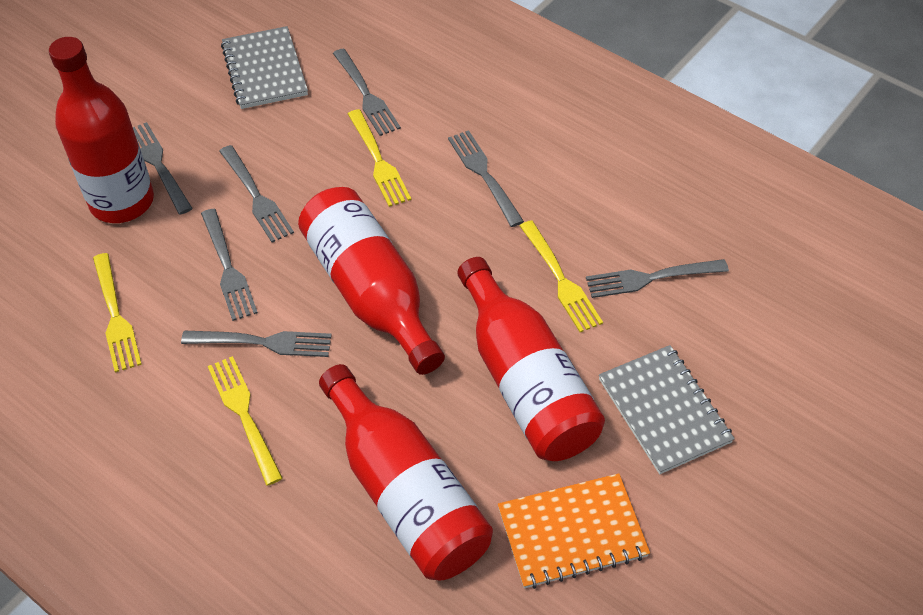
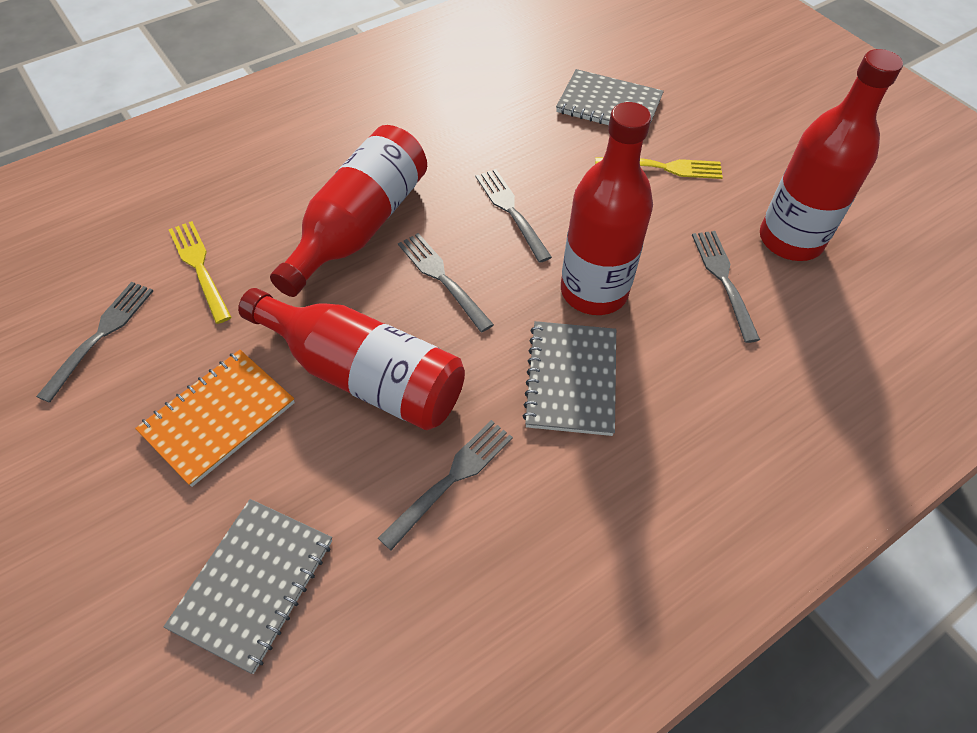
grey fork: [133,122,193,215] [181,331,331,357] [201,209,258,321] [219,145,294,243] [333,48,401,136] [448,130,524,227] [586,259,729,298] = 7 -> [36,282,153,403] [378,420,513,550] [398,233,494,332] [476,169,552,263] [692,231,760,343] = 5
grey notebook: [221,26,308,109] [599,345,735,474] = 2 -> [164,499,332,674] [523,321,616,436] [556,69,664,125] = 3
yellow fork: [93,253,142,372] [208,356,283,486] [348,109,411,207] [520,220,603,332] = 4 -> [168,221,232,324] [595,157,723,179] = 2

